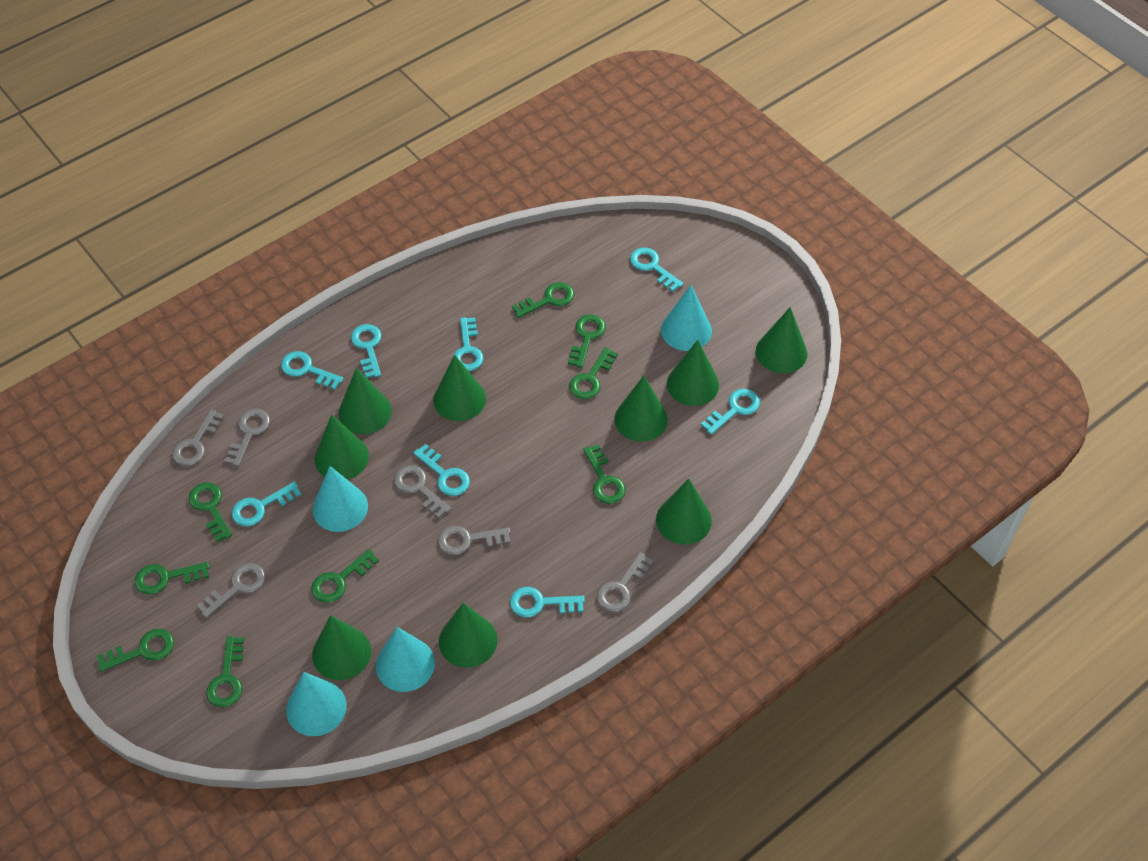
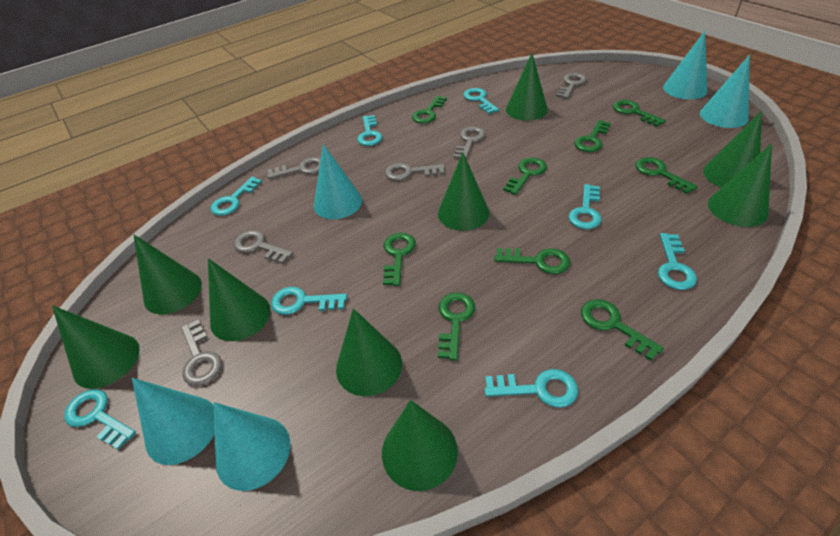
turquoise cone: [286,672,347,736] [313,466,368,532] [376,627,435,692] [661,285,712,351] = 4 -> [132,378,215,465] [214,402,290,491] [314,144,362,219] [663,31,707,99] [700,55,750,128] = 5

